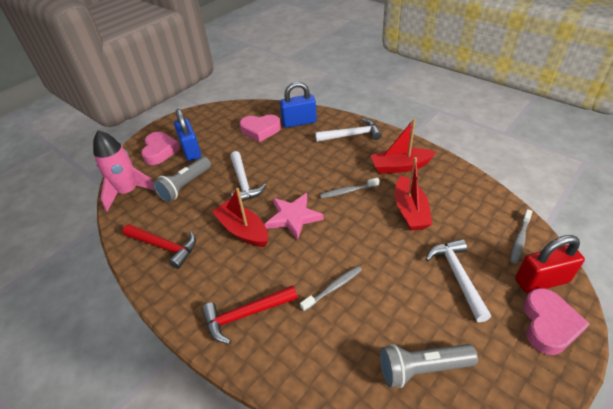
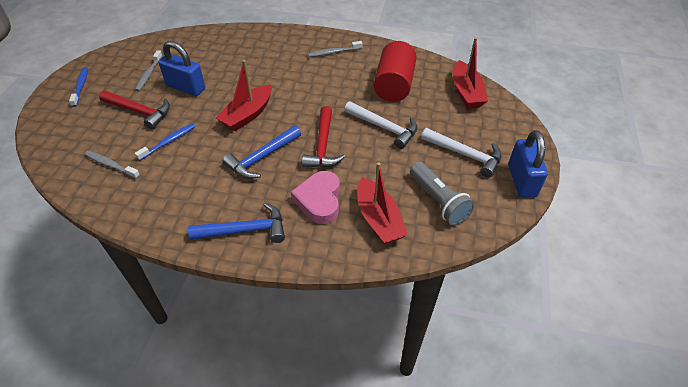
blue hammer: none = 0 -> [188,203,285,243] [223,125,301,179] = 2
blue toothbrush: none = 0 -> [69,67,88,107] [135,123,196,161] = 2
grey flashlight: [153,157,211,202] [380,344,478,388] = 2 -> [410,162,475,225] = 1
pink heart: [141,132,180,165] [240,115,281,142] [523,288,590,355] = 3 -> [291,171,340,224] = 1
pink rocket: [93,130,154,212] = 1 -> none = 0
pink star: [265,193,324,240] = 1 -> none = 0
red cylinder: none = 0 -> [374,41,417,102] = 1
red padlock: [515,235,585,293] = 1 -> none = 0
white hammer: [230,151,266,201] [315,118,382,142] [425,239,491,322] = 3 -> [344,101,417,149] [421,128,502,178] = 2

